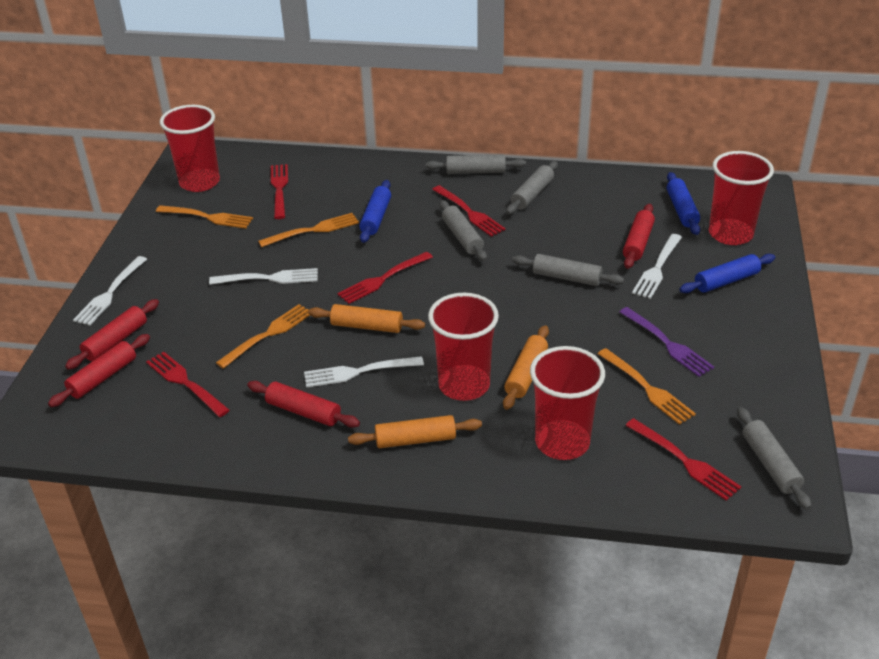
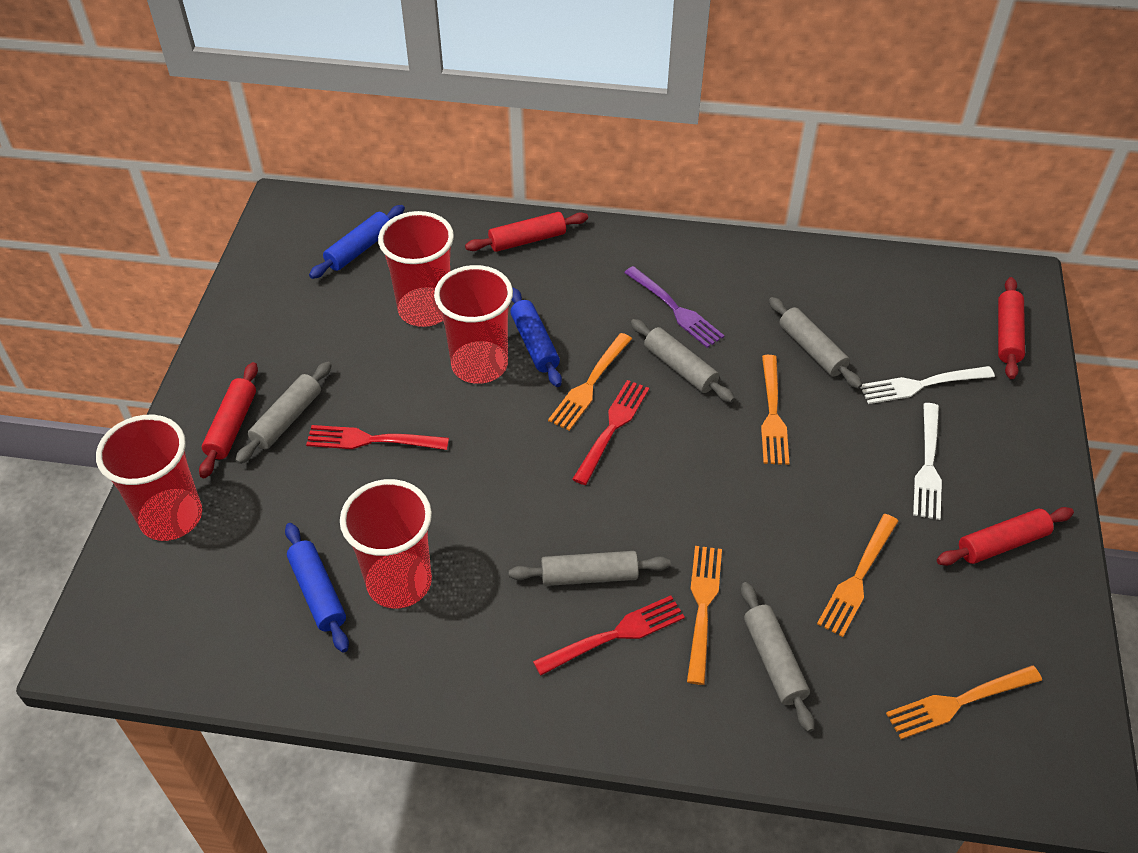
orange fork: [156,205,253,229] [216,304,310,369] [258,213,359,247] [598,348,696,425] = 4 -> [548,333,632,431] [687,546,722,685] [761,355,789,465] [817,514,898,637] [886,665,1042,739] = 5
orange rolling pin: [308,304,425,333] [348,415,482,448] [503,325,549,410] = 3 -> none = 0
red fork: [146,351,230,417] [271,164,288,219] [338,252,433,304] [432,185,506,237] [625,418,741,501] = 5 -> [306,425,449,450] [533,595,685,676] [572,380,649,485] = 3
white fork: [73,256,147,326] [209,268,318,285] [304,356,424,388] [632,234,682,299] = 4 -> [861,366,995,404] [913,403,942,520] = 2

